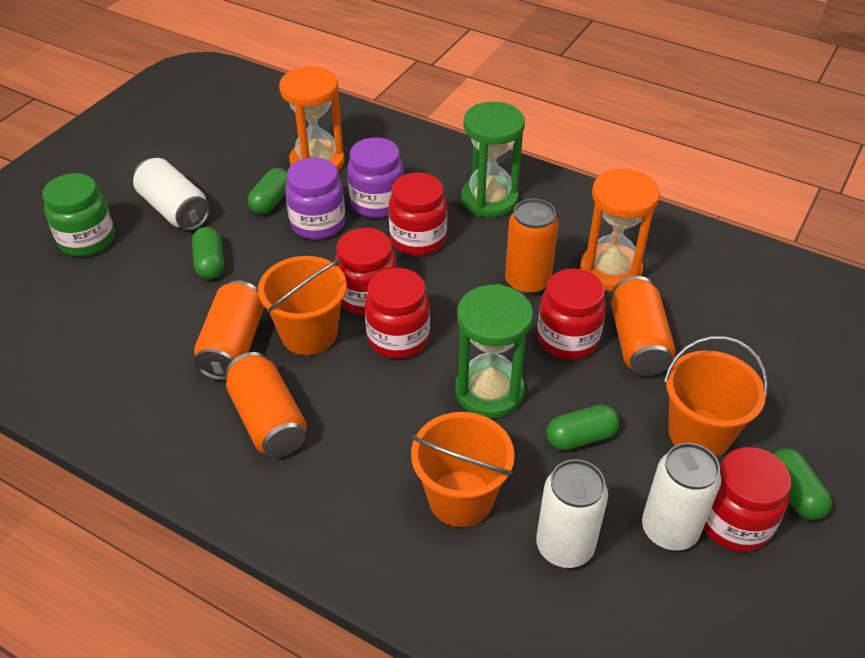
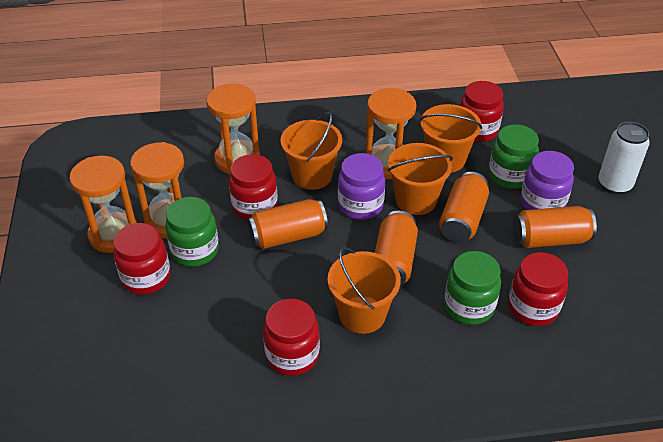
green capsule: [192,227,224,279] [248,168,287,215] [546,405,619,450] [774,448,832,520] = 4 -> none = 0
green hourglass: [455,284,533,418] [461,102,525,218] = 2 -> none = 0
green jar: [42,173,115,257] = 1 -> [165,197,219,267] [444,251,501,325] [489,124,539,189] = 3
orange bucket: [258,256,347,355] [411,412,515,527] [664,336,768,458] = 3 -> [280,112,342,190] [328,247,401,334] [388,143,453,215] [420,104,482,173] = 4
orange hourglass: [279,67,344,171] [580,168,660,291] = 2 -> [70,156,137,253] [130,142,184,239] [207,84,260,174] [366,88,416,179] = 4
white can: [133,158,210,231] [536,459,608,568] [642,443,721,551] = 3 -> [598,122,649,194] = 1

